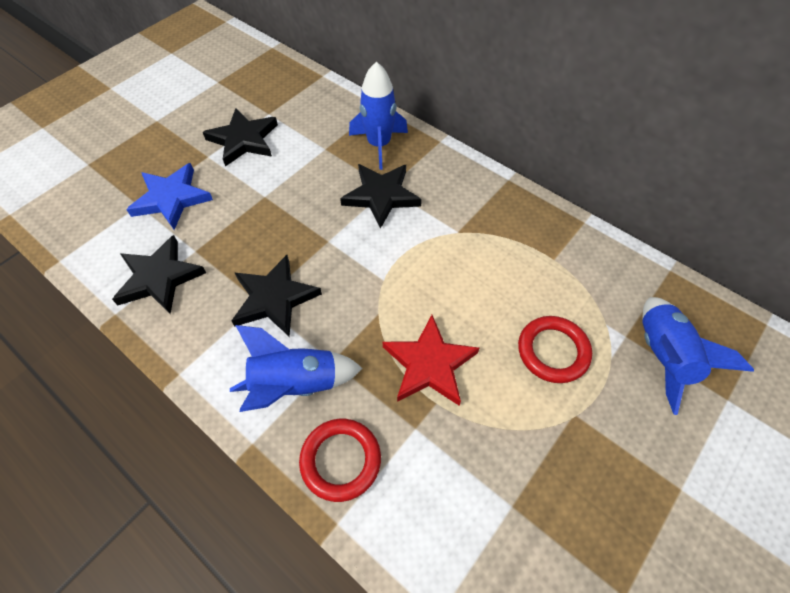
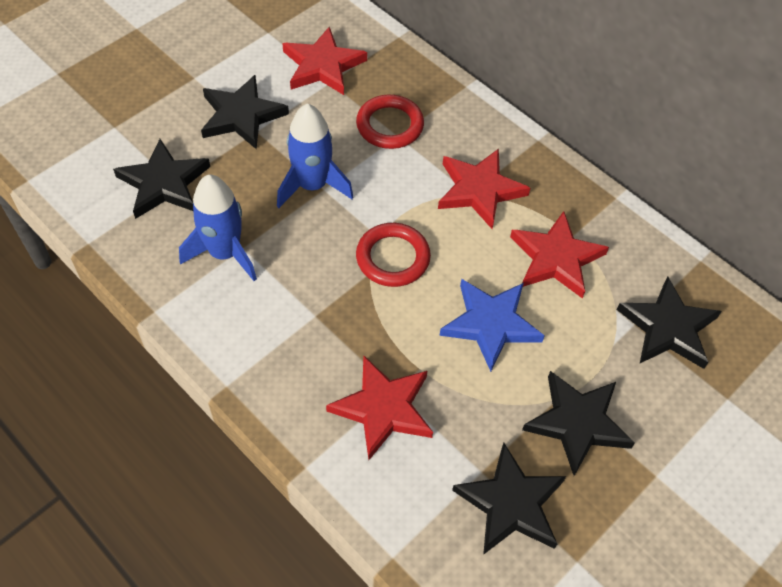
black star: [112,235,206,314] [203,108,278,167] [231,255,322,336] [340,164,422,229] = 4 -> [113,139,210,219] [201,75,289,149] [452,443,566,555] [522,371,635,476] [617,277,722,369] = 5
blue rocket: [230,325,362,412] [349,62,408,170] [642,297,754,415] = 3 -> [179,175,257,281] [277,103,353,208] = 2
red star: [383,315,479,406] = 1 -> [282,26,367,95] [326,356,433,460] [438,149,530,229] [510,211,609,299] = 4

